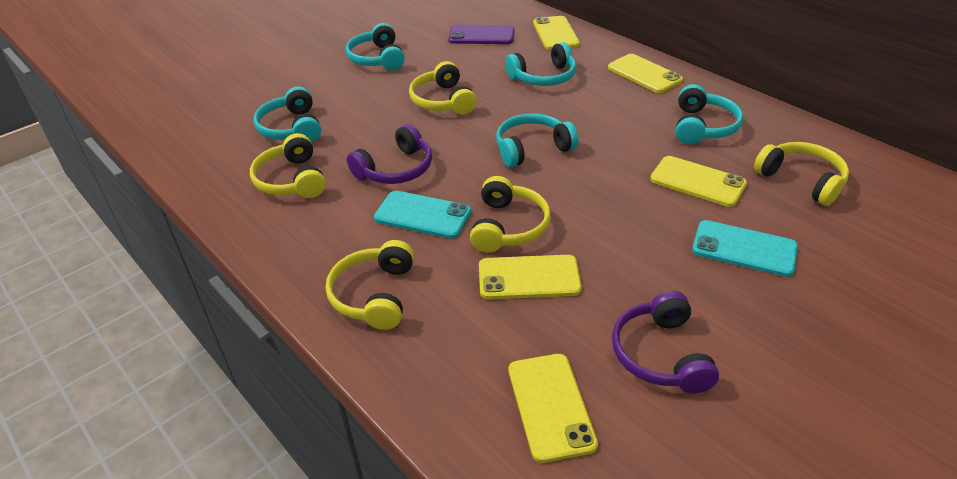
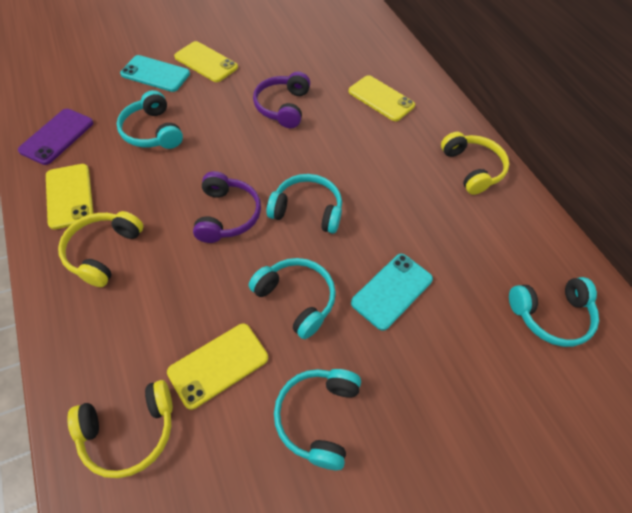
yellow headphones: [250,133,326,198] [326,240,414,330] [409,61,477,115] [470,176,551,253] [754,142,849,206] = 5 -> [58,211,143,287] [67,380,173,478] [441,132,509,195] = 3
yellow phone: [479,255,582,299] [509,354,598,463] [533,16,580,50] [608,54,683,93] [650,156,747,207] = 5 -> [46,164,94,229] [167,324,268,410] [174,41,238,82] [348,75,415,121] = 4

